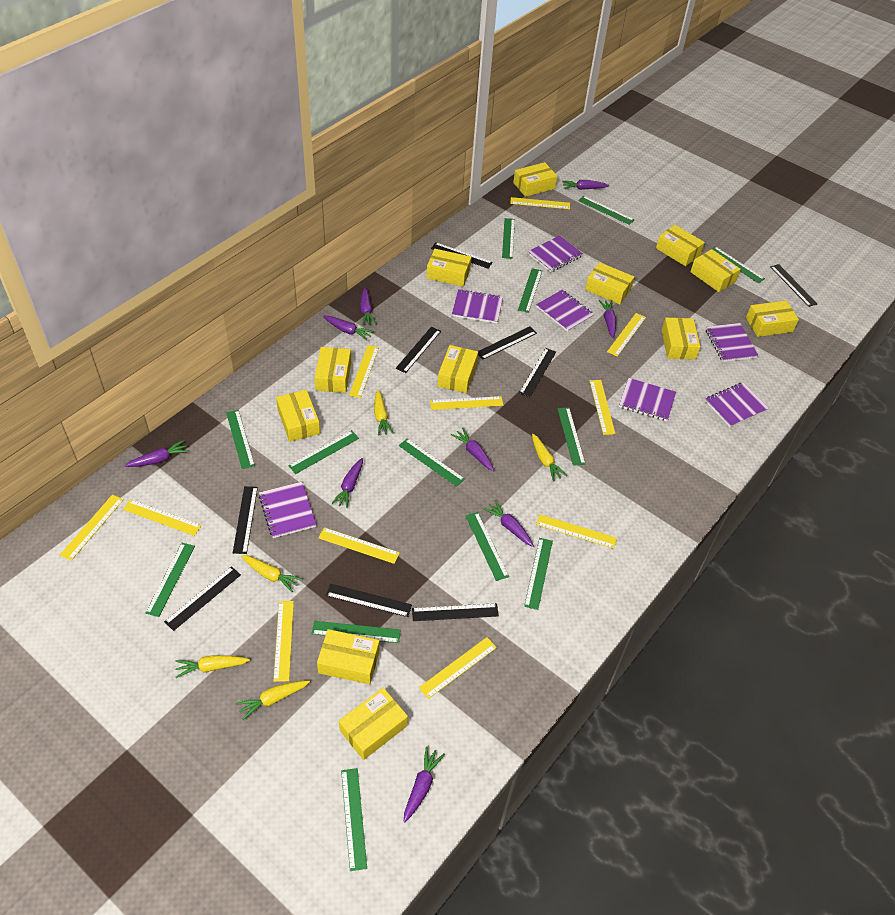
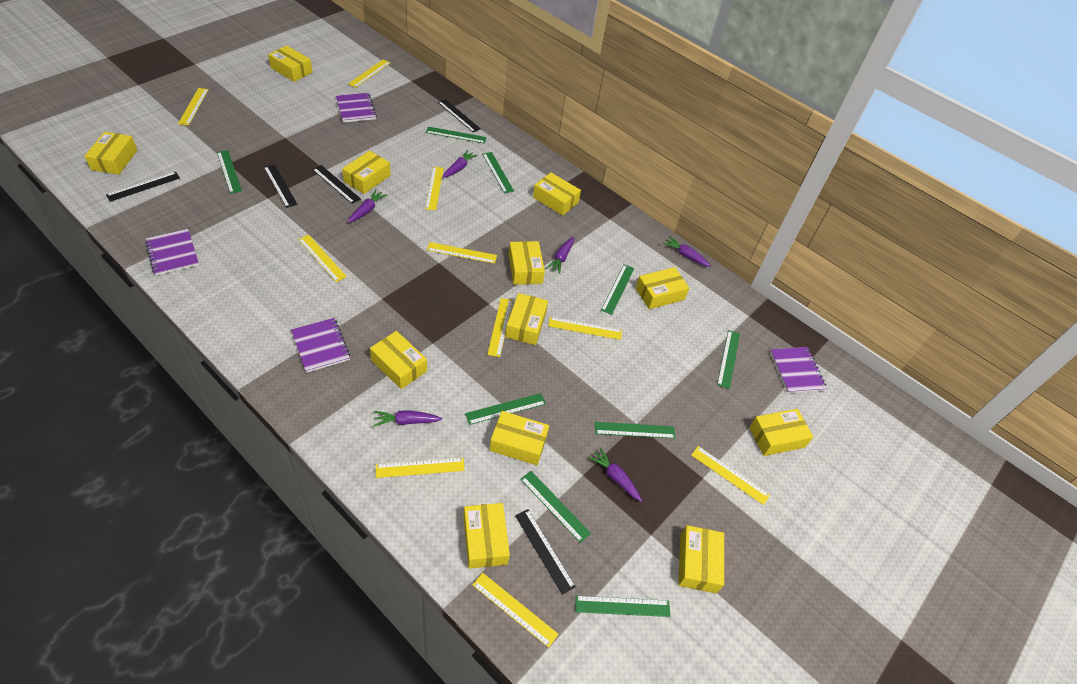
black ruler: [164,566,241,631] [233,486,258,554] [326,584,412,617] [396,327,441,373] [412,603,499,621] [431,242,493,269] [478,326,537,359] [519,348,556,397] [770,264,817,307] = 9 -> [106,172,180,202] [264,164,298,208] [312,165,361,204] [438,99,481,132] [515,509,576,595] = 5
green ruler: [145,543,195,617] [226,410,255,469] [288,430,359,474] [312,621,401,643] [341,768,367,871] [399,438,465,487] [466,512,509,581] [502,218,515,259] [518,268,542,313] [524,538,553,610] [557,407,585,466] [578,196,634,225] [710,246,765,283] = 13 -> [217,150,242,194] [426,127,487,144] [465,393,546,425] [482,152,514,193] [520,471,591,543] [575,596,671,617] [595,422,676,439] [601,264,634,315] [717,330,740,389] = 9
purple carrot: [125,440,189,467] [323,316,374,341] [331,458,363,508] [360,288,376,326] [404,746,445,822] [451,428,494,471] [483,500,534,547] [562,180,609,190] [599,300,616,338] = 9 -> [348,190,387,223] [373,410,442,426] [442,150,478,178] [546,237,574,274] [588,447,642,502] [662,236,711,267] = 6
purple notebook: [259,482,317,538] [452,289,503,324] [528,236,583,272] [536,290,594,332] [619,378,676,421] [705,382,769,427] [706,323,759,362] = 7 -> [145,229,199,275] [291,318,350,373] [336,93,377,123] [770,347,827,393] = 4
yellow carrot: [175,655,250,678] [236,680,310,720] [241,555,302,592] [374,390,394,436] [532,434,567,481] = 5 -> none = 0
yellow ruler: [60,494,124,561] [123,499,202,536] [274,601,294,682] [319,527,400,564] [349,345,379,398] [419,637,497,699] [430,396,503,410] [510,197,570,209] [536,514,617,549] [589,380,615,435] [607,313,646,357] = 11 -> [178,88,209,125] [298,235,347,282] [348,59,391,88] [376,458,465,478] [425,167,444,210] [427,242,497,264] [473,573,559,648] [487,298,513,357] [548,317,622,340] [691,446,770,505] = 10

